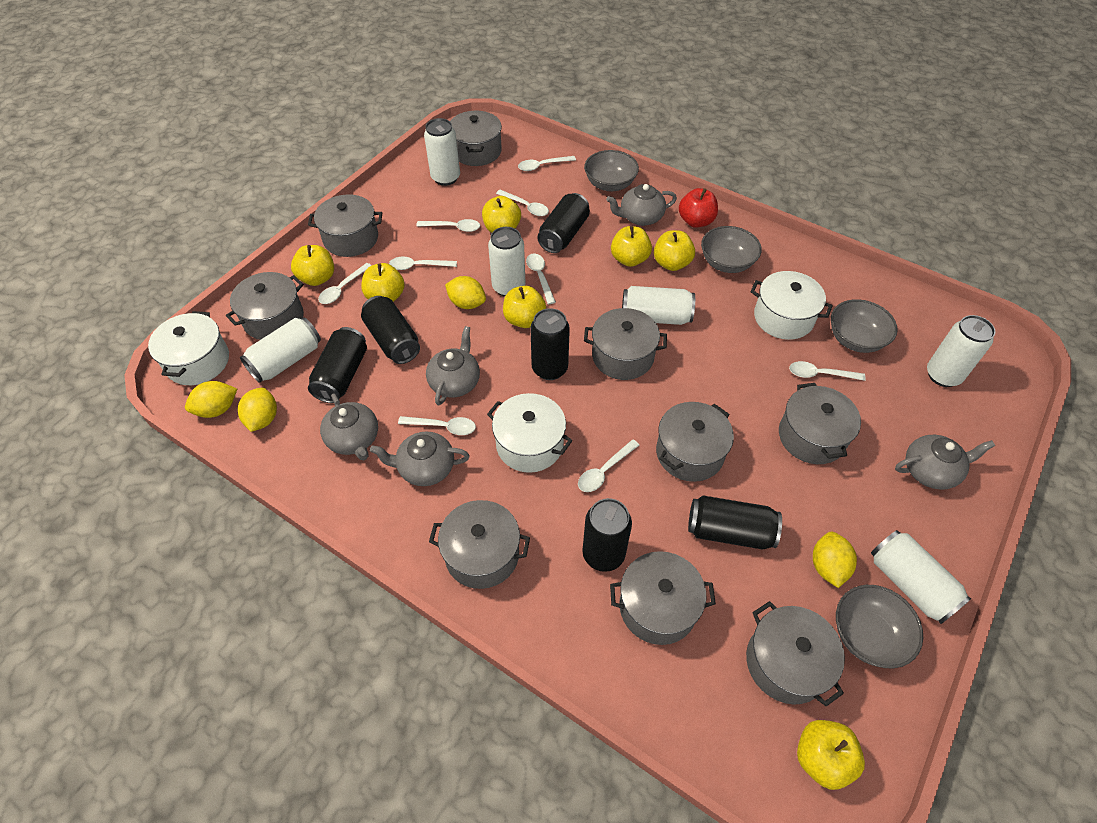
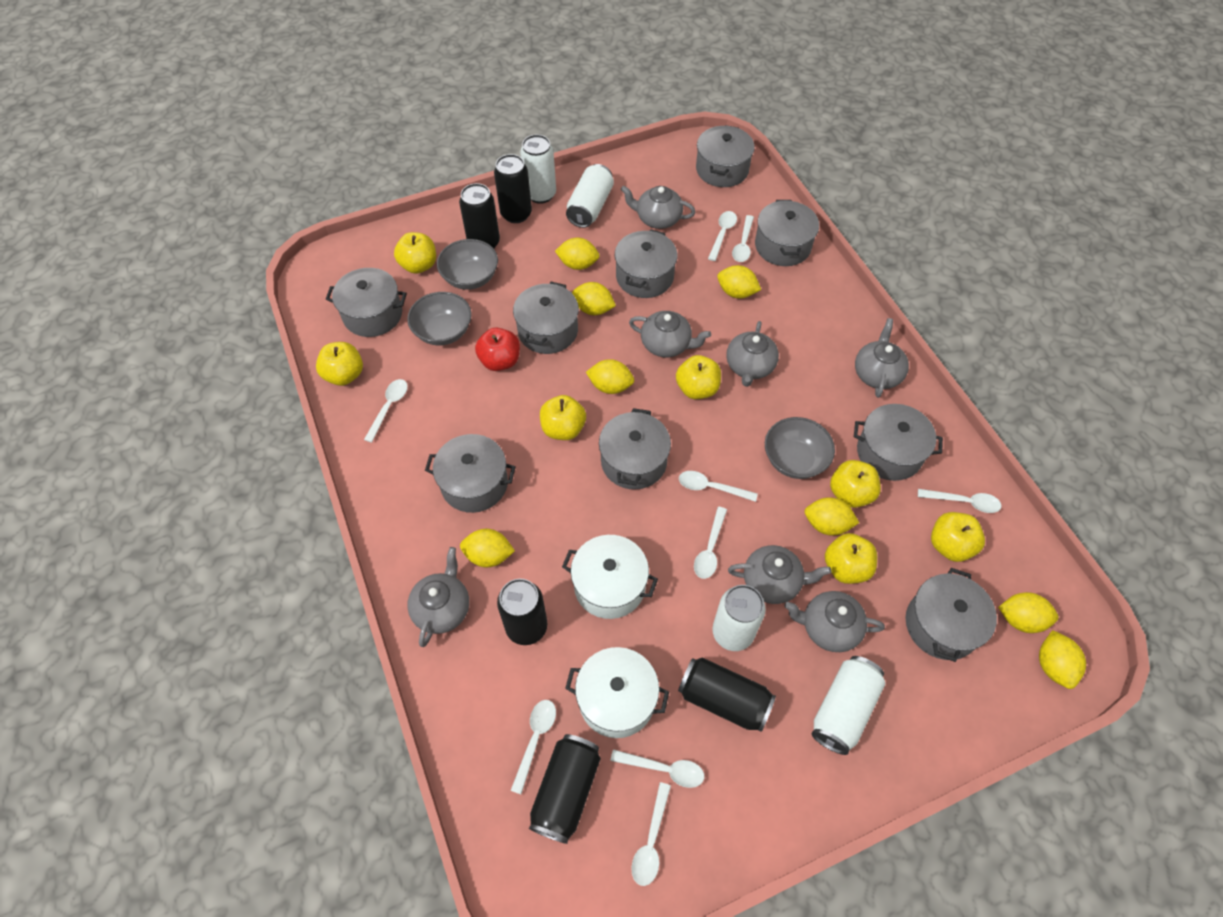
black can: [308,327,367,403] [361,296,420,364] [530,308,570,380] [537,193,590,253] [582,498,632,572] [688,496,782,550] = 6 -> [459,183,500,248] [494,154,532,223] [497,579,548,645] [529,734,601,844] [678,657,776,732] = 5
grey bowl: [584,150,639,191] [701,226,762,273] [831,299,898,353] [836,585,923,668] = 4 -> [407,292,472,346] [437,239,498,290] [765,417,835,479] = 3
grey teapot: [320,393,378,460] [370,432,470,486] [426,326,480,406] [606,184,677,226] [895,435,995,490] = 5 -> [407,547,469,647] [620,186,695,229] [629,311,711,358] [726,321,779,387] [728,545,832,604] [784,591,885,652] [855,318,909,398] = 7
white can: [240,317,321,383] [424,118,460,186] [488,227,525,297] [622,286,695,325] [871,530,971,624] [927,315,995,387] = 6 -> [520,134,556,204] [566,164,614,228] [712,585,766,651] [812,656,885,755] = 4
white pot: [148,311,229,385] [487,393,573,473] [750,271,833,340] = 3 -> [562,535,658,619] [565,647,669,738] = 2
yellow lemon: [185,381,237,418] [238,388,277,432] [445,276,486,309] [813,532,857,588] = 4 -> [460,529,515,567] [555,238,600,270] [572,282,616,315] [586,359,634,394] [717,265,761,299] [804,497,859,536] [998,592,1059,633] [1039,630,1086,689] = 8

